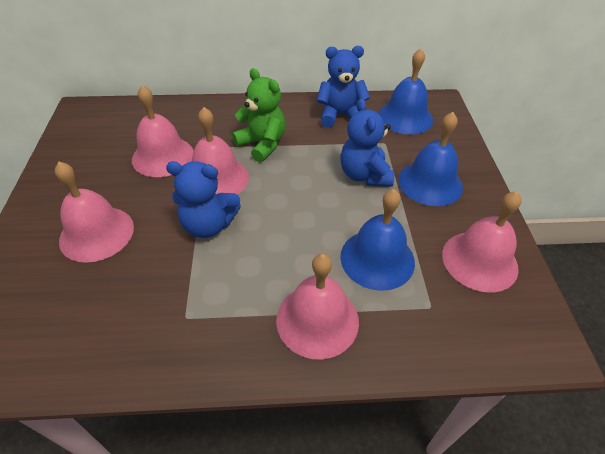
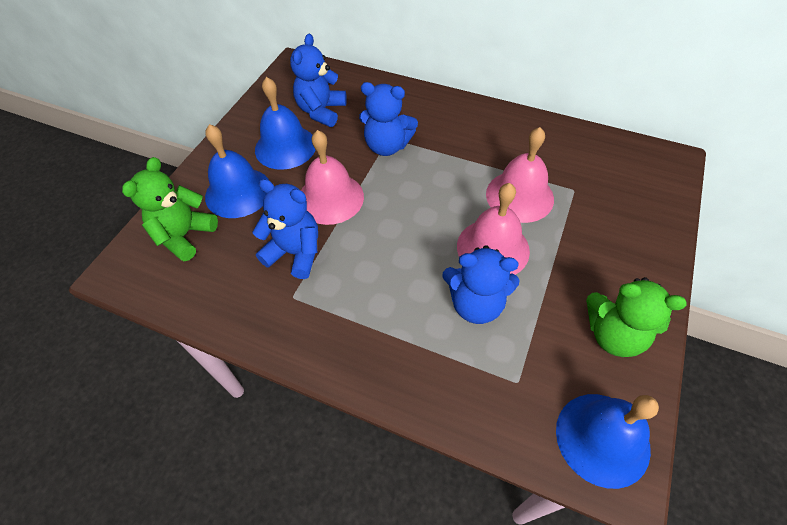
blue teddy bear: [166,161,241,238] [317,46,370,128] [340,99,394,186] = 3 -> [253,179,318,279] [290,34,347,127] [359,82,418,156] [442,245,519,324] = 4
green teddy bear: [232,68,285,162] = 1 -> [122,157,218,261] [586,277,687,357] = 2
pink bell: [55,162,134,263] [132,85,193,177] [192,107,249,195] [276,254,359,360] [442,191,522,293] = 5 -> [301,130,364,225] [457,183,530,275] [486,127,554,223] = 3

